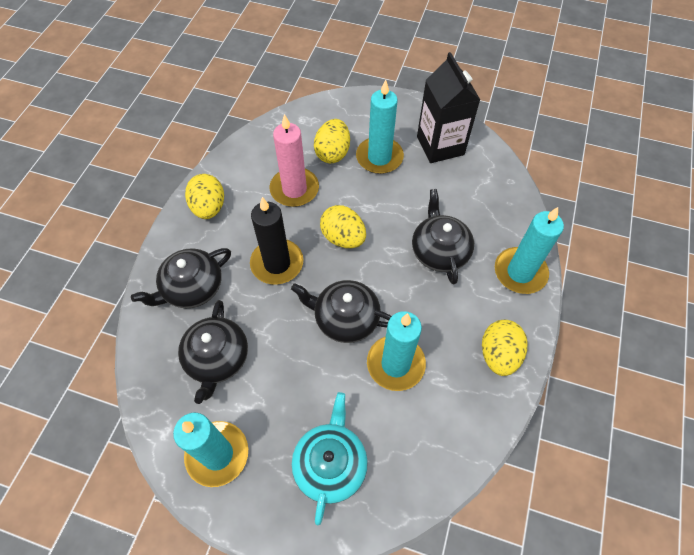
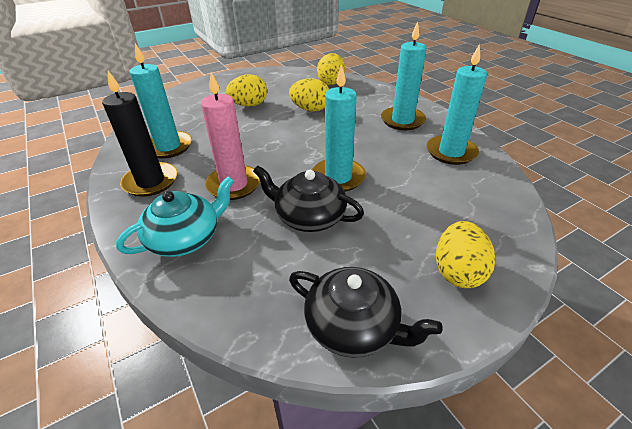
black carton: [417,52,480,163] = 1 -> none = 0
black teapot: [131,248,231,308] [178,300,248,404] [291,280,392,343] [412,189,474,284] = 4 -> [253,165,364,232] [289,267,442,358] = 2

